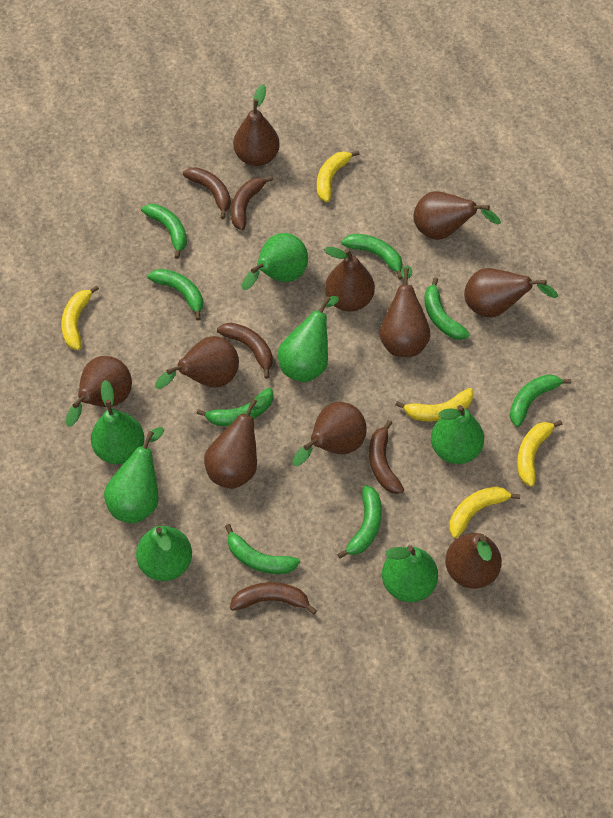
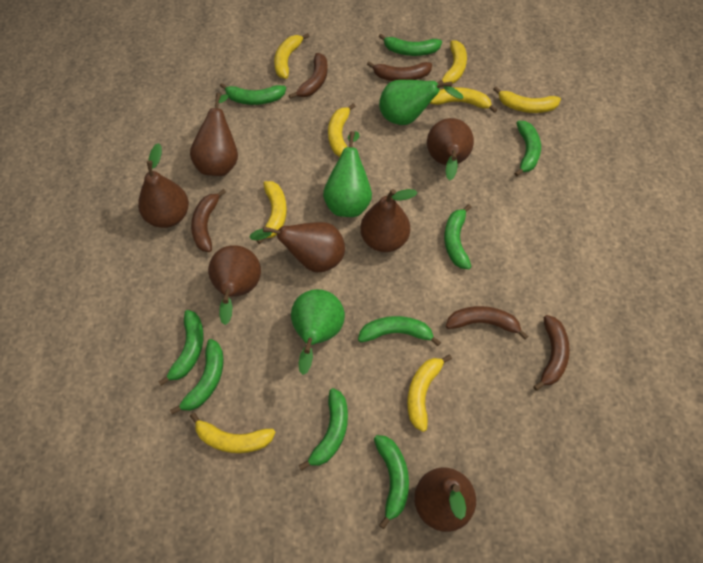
brown pear: [66,356,132,427] [155,336,239,389] [204,396,267,489] [233,84,280,166] [292,402,367,466] [324,247,375,311] [380,266,430,357] [413,191,501,240] [445,533,502,589] [464,268,558,318] = 10 -> [138,143,189,228] [190,93,238,176] [208,245,261,325] [249,222,345,272] [360,189,417,252] [414,467,476,532] [427,118,474,181] = 7
green banana: [141,204,187,259] [148,269,203,321] [196,388,273,426] [225,524,300,574] [337,485,382,559] [341,234,403,280] [424,277,470,340] [510,374,571,427] = 8 -> [158,310,204,386] [170,339,224,415] [220,83,286,105] [299,388,348,471] [358,316,441,346] [374,435,409,529] [378,34,442,56] [444,204,472,269] [514,121,541,177] = 9
green pear: [91,380,145,464] [104,427,164,523] [136,526,192,581] [242,233,308,290] [278,296,339,382] [382,545,438,602] [431,405,484,464] = 7 -> [291,289,345,375] [323,131,372,217] [379,80,464,125] = 3
yellow banana: [61,285,99,350] [317,151,360,202] [395,388,473,421] [449,486,520,538] [517,420,562,486] = 5 -> [190,413,276,453] [257,181,287,244] [274,33,309,79] [328,103,355,157] [407,355,452,432] [430,87,497,113] [437,40,467,85] [493,87,561,113] = 8

